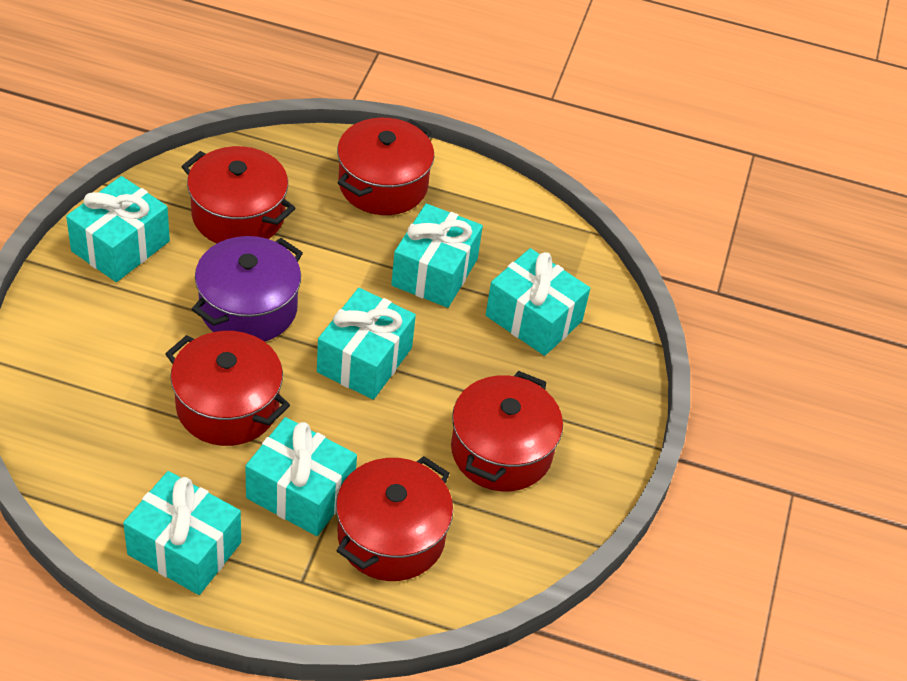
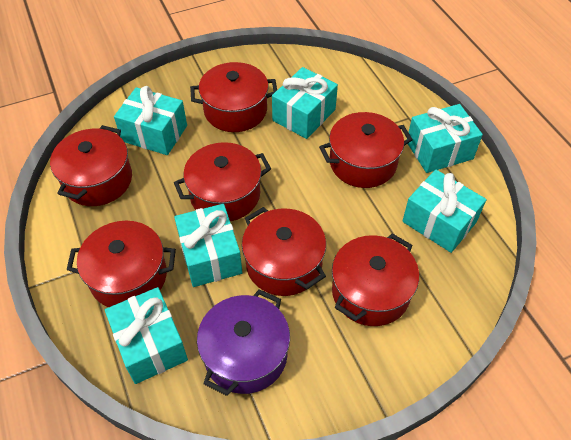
red pot: [165,331,290,446] [181,146,295,243] [336,456,453,581] [337,118,434,215] [451,371,563,492] = 5 -> [50,125,132,206] [67,221,176,307] [174,142,271,221] [190,62,277,132] [242,207,326,296] [319,112,413,188] [332,233,419,326] = 7

